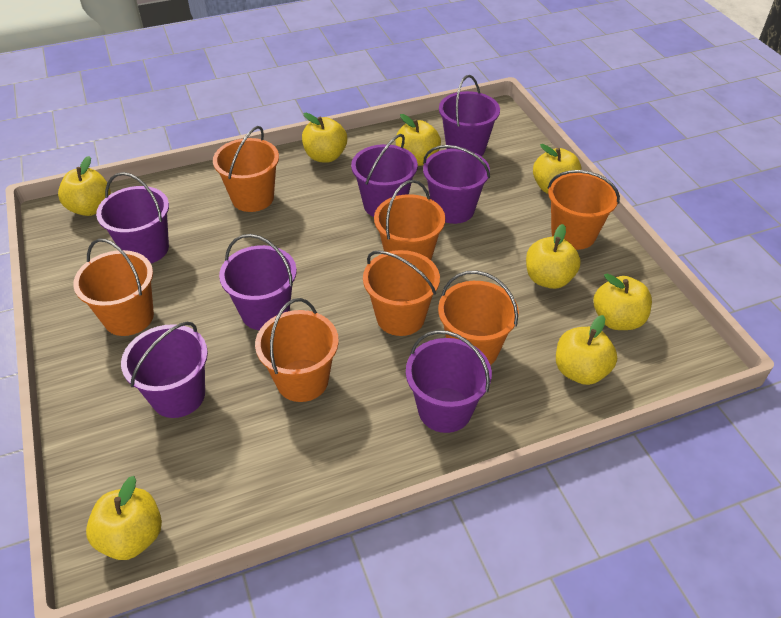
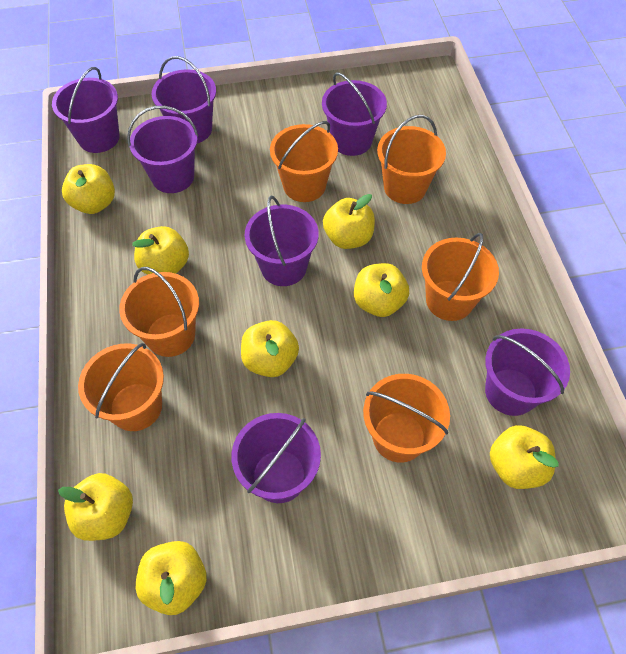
orange bucket: [73,239,154,336] [213,126,279,212] [255,298,339,402] [363,250,440,336] [374,180,445,260] [438,271,519,365] [548,170,620,250] = 7 -> [78,343,164,431] [119,267,199,357] [270,121,338,202] [363,374,450,463] [377,115,446,204] [422,233,499,321] = 6

